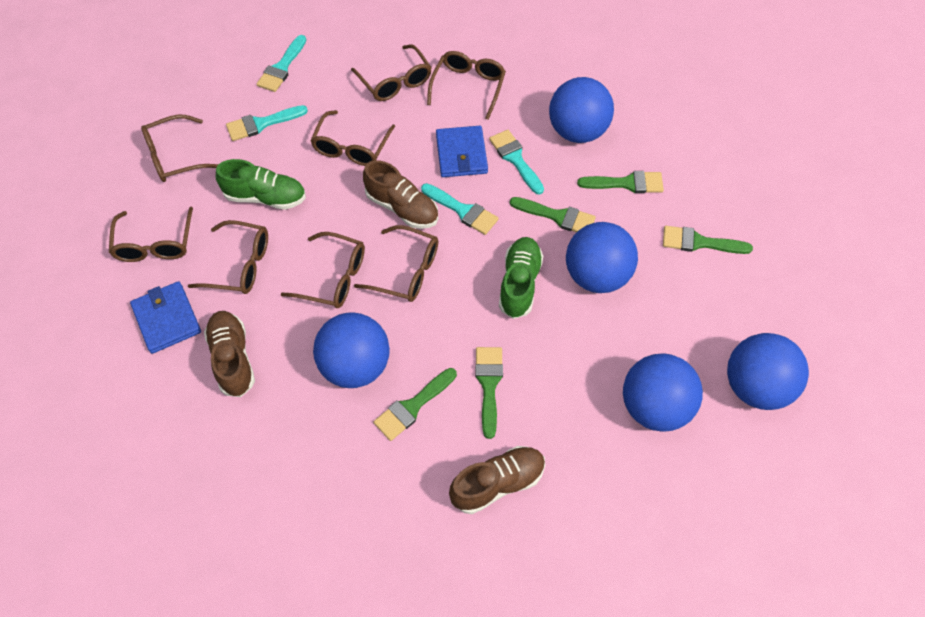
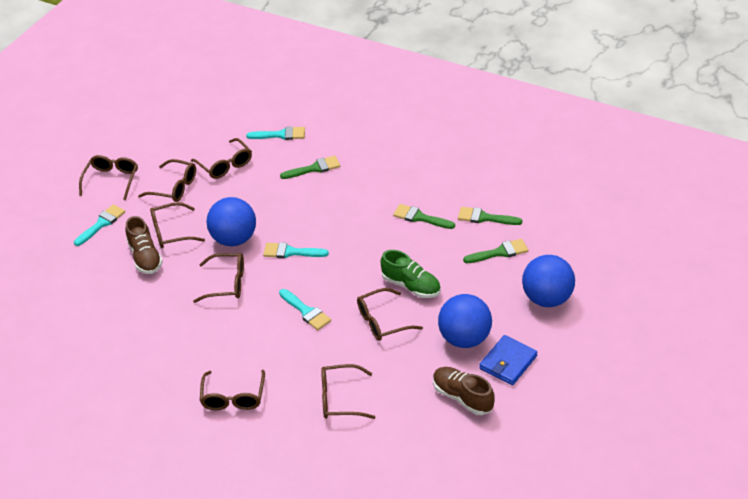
blue ball: [313,313,390,388] [549,77,614,143] [566,222,638,293] [623,353,703,432] [727,333,809,410] = 5 -> [207,197,256,246] [438,294,492,348] [522,255,575,307] = 3
blue wallet: [130,281,201,354] [436,126,488,177] = 2 -> [479,335,538,385] = 1
brown shoe: [204,311,255,397] [363,160,438,229] [449,446,545,514] = 3 -> [125,216,163,274] [433,367,494,415] = 2
green brush: [374,368,457,441] [475,347,503,439] [510,197,596,232] [577,171,664,193] [663,226,753,254] = 5 -> [280,156,340,179] [393,204,455,229] [458,207,522,225] [463,239,528,263] = 4
green shoe: [216,159,306,210] [499,237,543,319] = 2 -> [380,250,441,298] = 1

